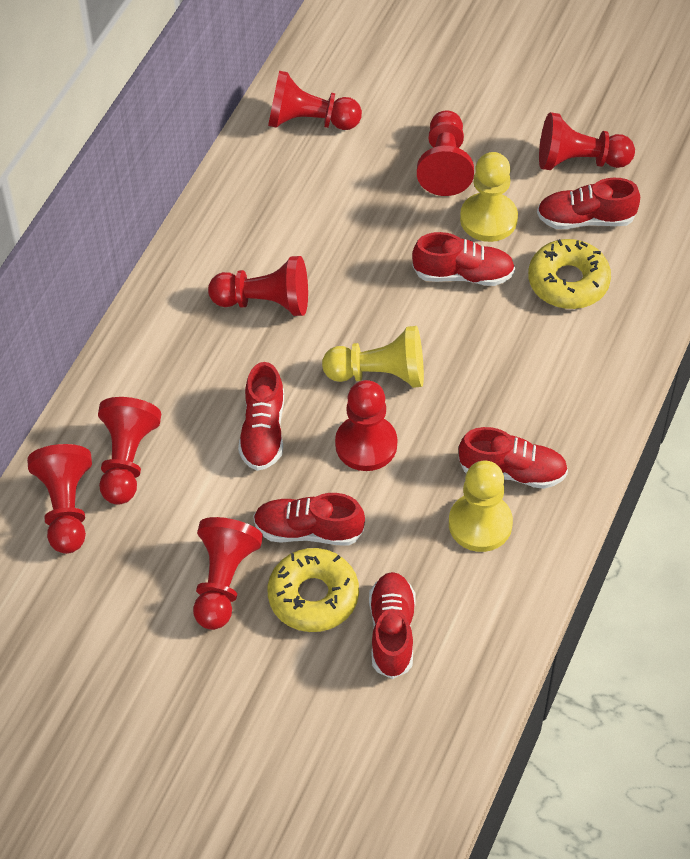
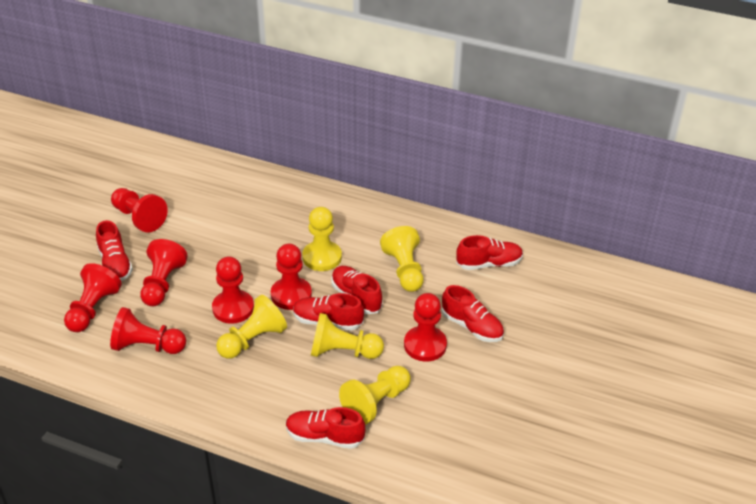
red pawn: [27,444,92,554] [98,397,161,505] [193,517,263,630] [208,256,308,316] [268,71,362,130] [335,380,397,471] [417,110,474,196] [539,112,635,170] = 8 -> [64,263,122,332] [110,307,186,354] [111,188,168,233] [140,239,188,306] [212,257,254,324] [271,244,312,310] [404,293,447,362] = 7
yellow donut: [268,548,359,632] [528,239,611,309] = 2 -> none = 0
yellow pawn: [322,326,424,388] [449,461,513,552] [460,152,518,242] = 3 -> [216,295,287,359] [302,207,342,271] [311,313,384,359] [339,366,411,425] [380,226,424,292] = 5

